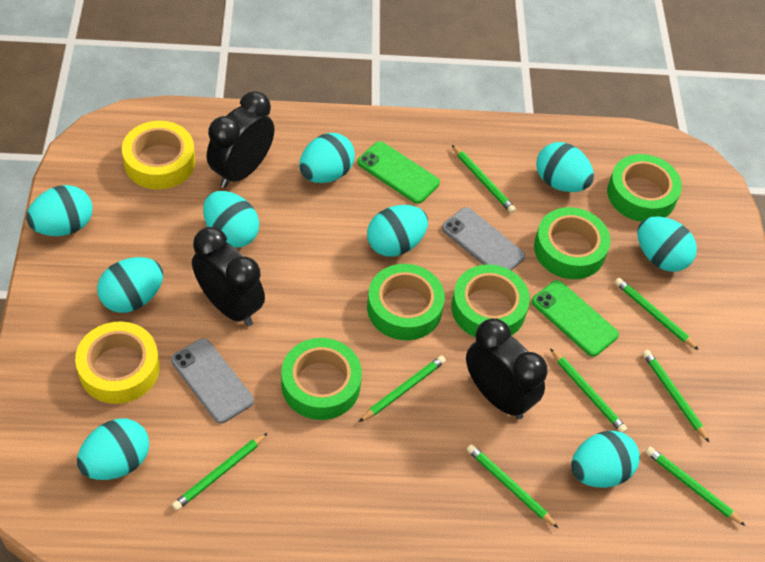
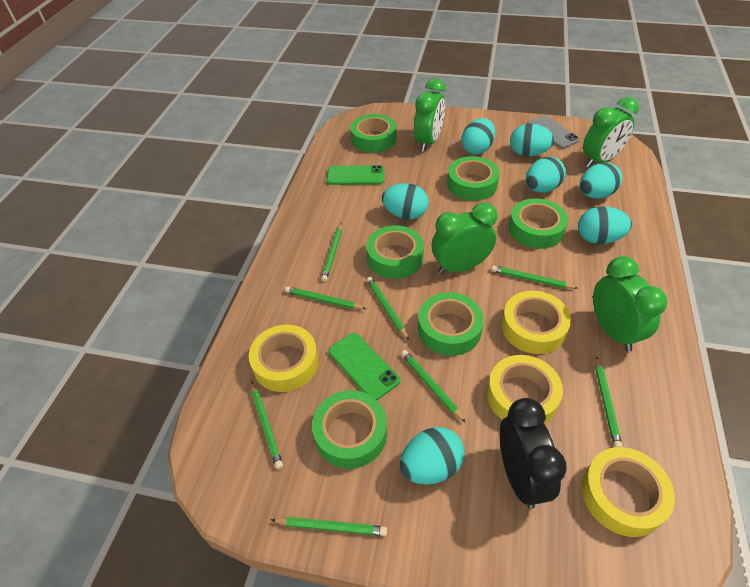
black clock: [192,227,265,326] [207,91,275,188] [466,318,548,419] = 3 -> [500,398,566,509] = 1
green clock: none = 0 -> [414,78,445,152] [432,203,497,274] [583,97,639,168] [593,256,667,352] = 4
green tape: [281,338,362,420] [367,264,445,340] [451,264,530,337] [534,207,611,279] [607,154,682,222] = 5 -> [312,390,387,469] [350,114,396,153] [366,225,424,279] [418,292,484,356] [447,156,500,201] [509,198,568,249] = 6
grey phone: [171,338,254,423] [442,207,525,271] = 2 -> [527,115,580,149] = 1
turquoise egg: [26,185,92,236] [77,419,149,480] [97,257,163,313] [203,191,259,248] [299,133,355,183] [367,205,428,257] [536,142,594,192] [571,431,640,488] [637,216,697,272] = 9 -> [382,183,429,219] [400,427,465,485] [461,118,495,155] [510,124,554,157] [526,157,566,193] [578,207,632,244] [580,162,622,199] = 7
yellow tape: [75,321,160,404] [122,121,195,189] = 2 -> [249,325,319,392] [487,355,563,424] [501,291,571,354] [582,447,675,537] = 4

